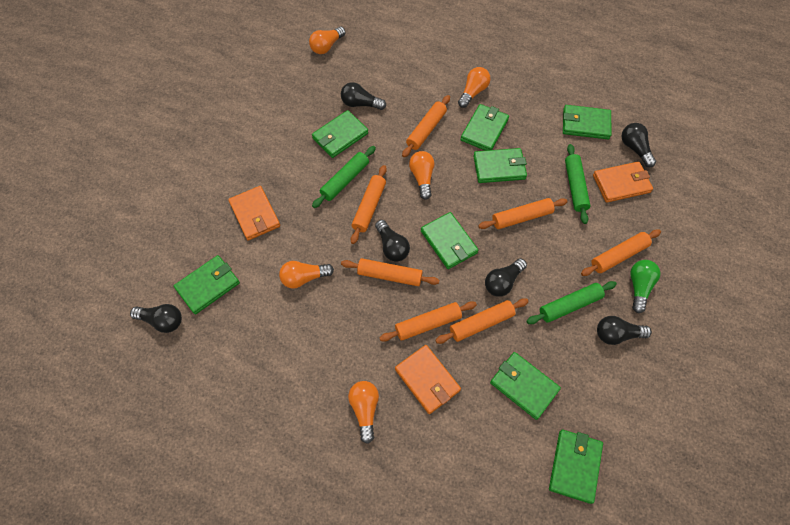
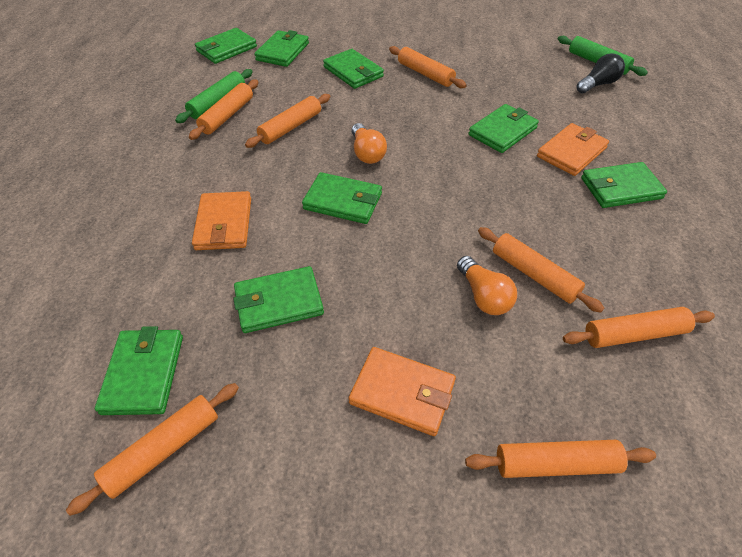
black light bulb: [130,304,182,333] [341,82,386,110] [375,220,410,262] [485,258,527,297] [597,316,652,345] [621,123,656,167] = 6 -> [576,53,625,93] = 1
green light bulb: [630,260,661,313] = 1 -> none = 0
green rolling pin: [312,146,376,208] [527,281,617,324] [565,144,590,224] = 3 -> [175,69,253,123] [558,36,648,76] = 2
orange light bulb: [279,261,334,289] [309,26,345,54] [348,381,379,444] [409,151,435,200] [458,67,490,108] = 5 -> [351,123,387,164] [457,256,517,315] = 2

